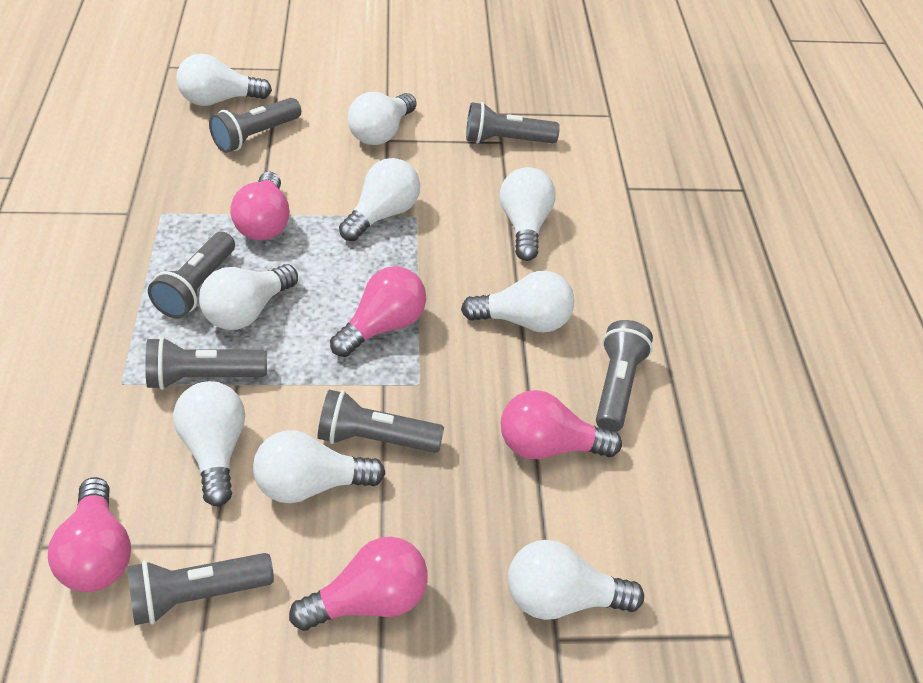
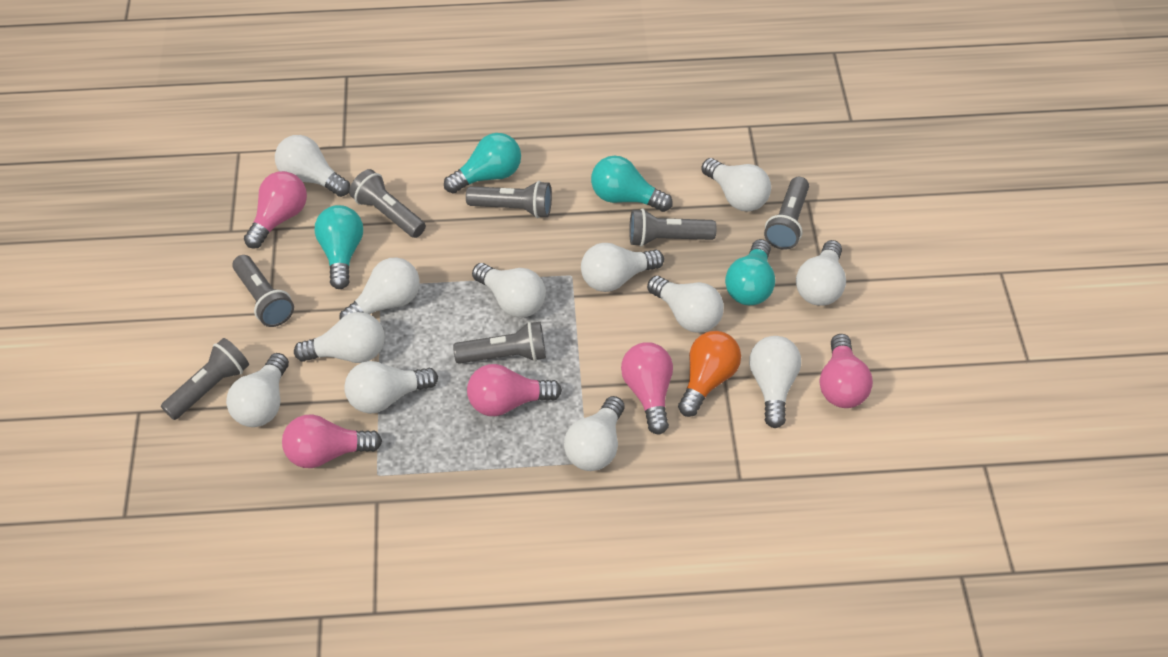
orange light bulb: none = 0 -> [678,331,741,417] = 1
turquoise light bulb: none = 0 -> [315,205,363,289] [444,133,521,193] [591,156,673,212] [725,239,775,305] = 4
white light bulb: [173,381,245,506] [176,54,272,106] [199,264,298,330] [253,430,385,503] [339,158,420,241] [348,92,416,145] [461,271,574,333] [500,167,556,261] [508,540,644,620] = 9 -> [226,353,289,427] [275,135,350,197] [294,312,385,363] [340,257,420,320] [344,361,438,414] [472,263,546,318] [564,396,625,471] [581,243,664,292] [647,276,724,333] [701,158,771,211] [749,336,801,428] [796,240,846,306] = 12

